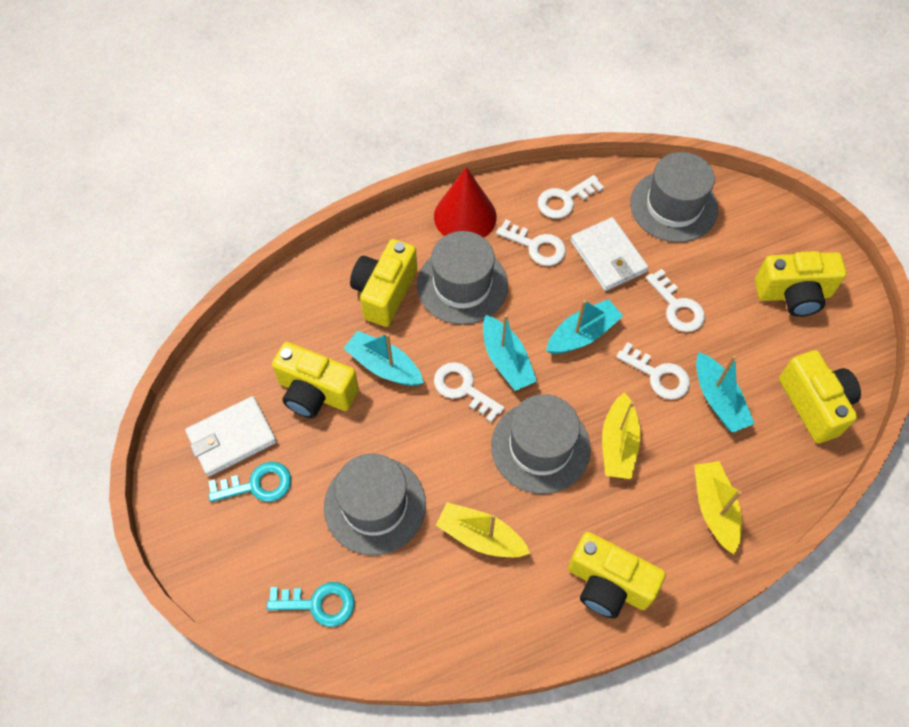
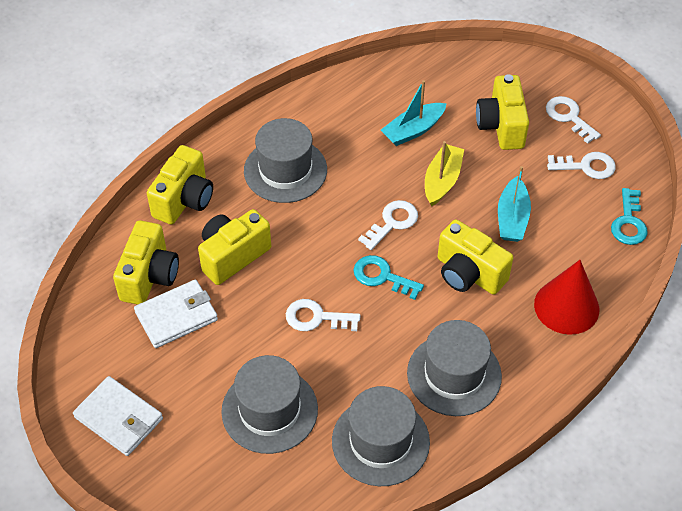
turquoise boat: [343,331,424,386] [483,314,537,391] [546,299,623,354] [696,352,755,433] = 4 -> [381,80,447,146] [498,166,531,242] = 2
white key: [434,362,504,423] [496,219,566,266] [538,175,604,219] [616,342,690,399] [646,269,705,332] = 5 -> [286,299,360,331] [358,200,418,250] [546,96,601,144] [547,152,616,179] = 4
yellow boat: [436,502,530,557] [602,392,641,479] [694,461,742,554] = 3 -> [425,141,464,206] = 1

